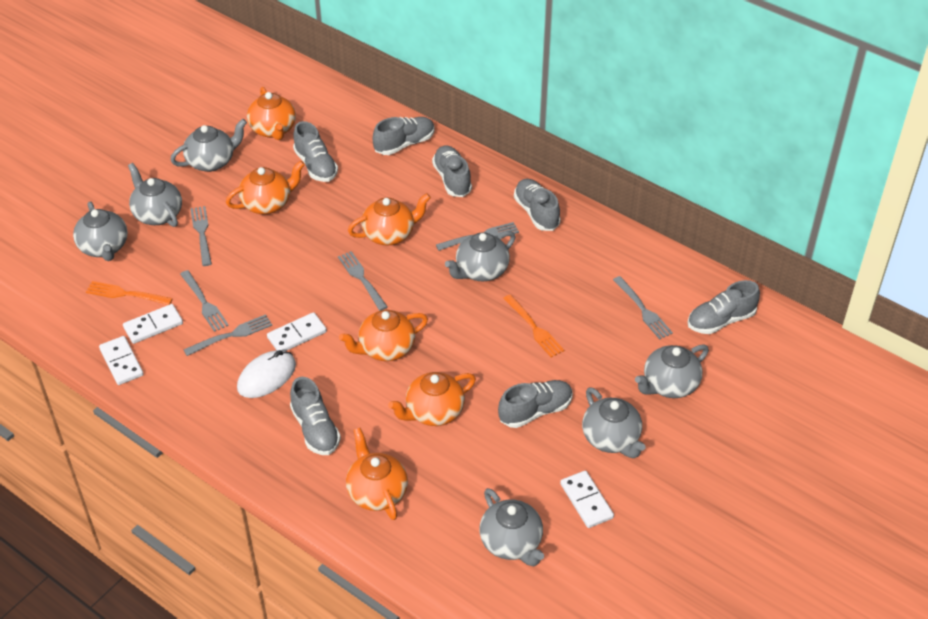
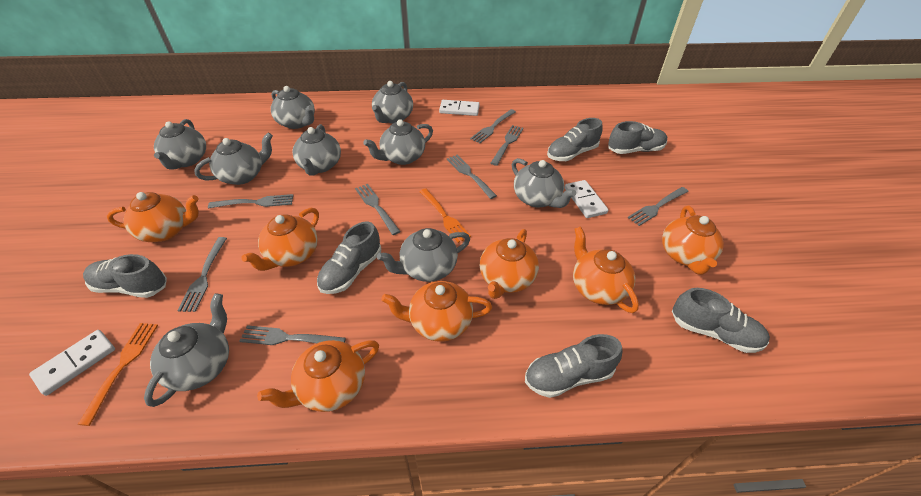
grey fork: [180,270,229,332] [184,314,272,356] [190,206,212,266] [338,251,388,311] [436,222,519,251] [613,276,673,340] = 6 -> [177,237,227,312] [208,194,293,208] [240,325,346,345] [355,184,401,235] [446,155,497,199] [470,109,516,143] [491,125,523,166] [628,187,689,226] = 8
grey shoe: [290,377,341,455] [293,121,338,182] [373,117,435,155] [432,145,472,197] [498,380,573,428] [514,179,561,231] [688,280,760,334] = 7 -> [83,254,167,298] [317,221,381,294] [525,334,623,398] [547,118,603,161] [608,121,667,154] [672,288,770,353] = 6
grey teapot: [73,201,128,261] [128,163,182,227] [171,119,247,172] [445,231,516,282] [479,488,544,566] [582,387,646,458] [635,344,709,398] = 7 -> [144,293,229,407] [154,119,206,170] [194,132,273,185] [271,86,315,129] [292,124,341,176] [363,119,433,165] [372,81,413,123] [377,228,470,282] [512,158,576,208] = 9
orange teapot: [226,160,305,214] [247,87,296,140] [339,310,428,361] [346,428,408,520] [348,193,431,246] [388,372,476,426] = 6 -> [107,192,199,242] [241,208,319,271] [257,340,379,412] [381,281,492,342] [479,229,539,299] [573,226,639,313] [662,206,724,275] = 7
white domino: [99,336,144,385] [123,304,183,344] [267,312,327,351] [560,471,614,528] = 4 -> [29,330,115,396] [439,100,480,116] [565,180,608,218] = 3
white mouse: [237,350,296,398] = 1 -> none = 0

